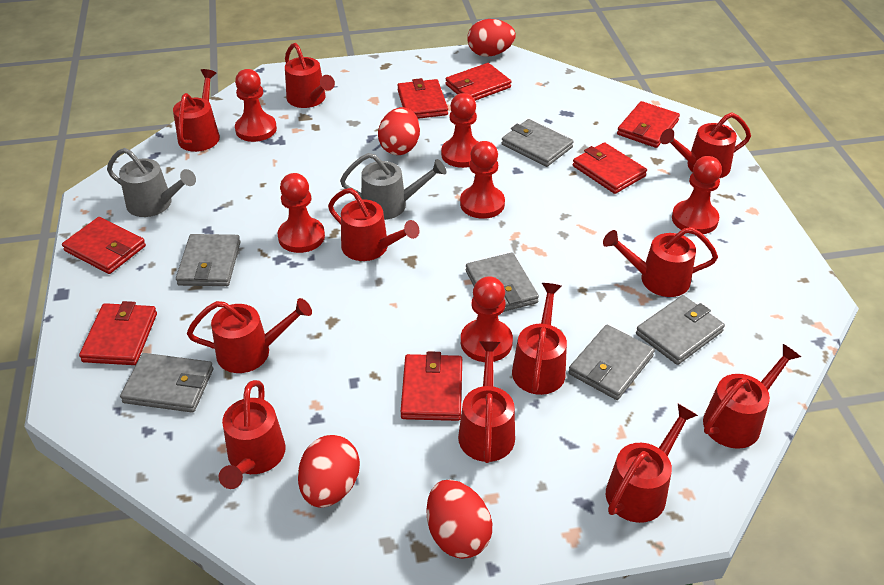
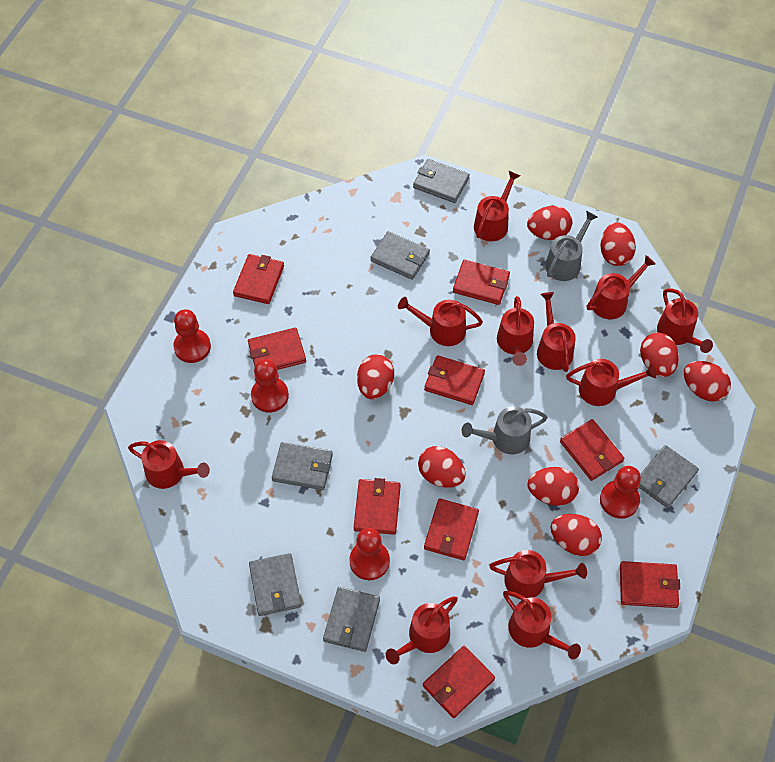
red egg: [298,435,360,508] [378,107,420,155] [426,480,492,559] [467,19,516,57] = 4 -> [357,354,394,399] [418,446,466,488] [527,206,572,240] [528,467,579,506] [550,514,602,556] [600,222,636,266] [640,332,679,377] [684,361,731,402] = 8
red pawn: [235,69,277,142] [277,173,325,253] [441,93,478,168] [460,141,505,219] [461,276,513,362] [672,156,722,234] = 6 -> [173,309,211,363] [251,359,289,413] [349,528,390,580] [600,466,641,519] = 4
red wallet: [62,217,146,274] [79,301,157,365] [397,78,448,119] [401,351,462,421] [445,63,511,101] [573,142,647,194] [617,101,680,148] = 7 -> [233,254,284,304] [248,328,306,370] [354,478,401,535] [423,646,495,718] [424,355,485,405] [424,498,479,560] [453,260,510,305] [560,419,624,481] [620,561,680,608] = 9

